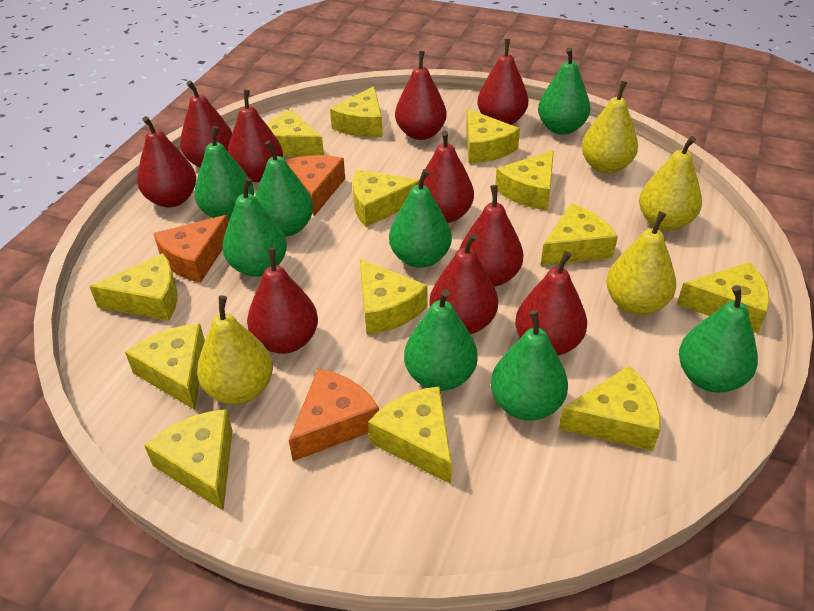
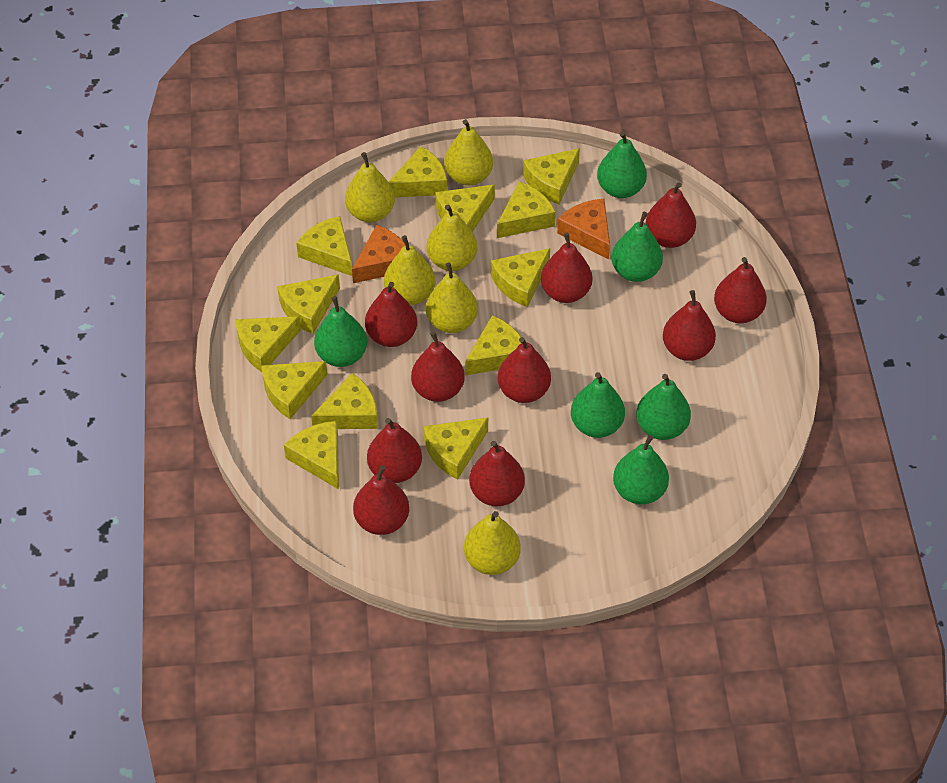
green pear: [194,126,254,221] [222,177,287,277] [255,140,313,237] [389,169,452,268] [404,289,478,391] [491,310,568,421] [538,47,590,135] [679,285,758,392] = 8 -> [314,296,367,367] [571,372,625,438] [597,131,647,198] [611,212,663,282] [613,435,669,505] [636,374,691,440] = 6
orange cheese: [153,215,229,283] [285,155,345,216] [289,368,379,461] = 3 -> [352,225,405,283] [557,199,610,260] = 2
yellow pear: [197,295,273,404] [581,81,638,174] [606,211,676,315] [639,136,702,231] = 4 -> [345,152,395,222] [384,235,435,305] [426,263,478,333] [427,205,477,271] [444,119,493,186] [464,511,521,575] = 6

